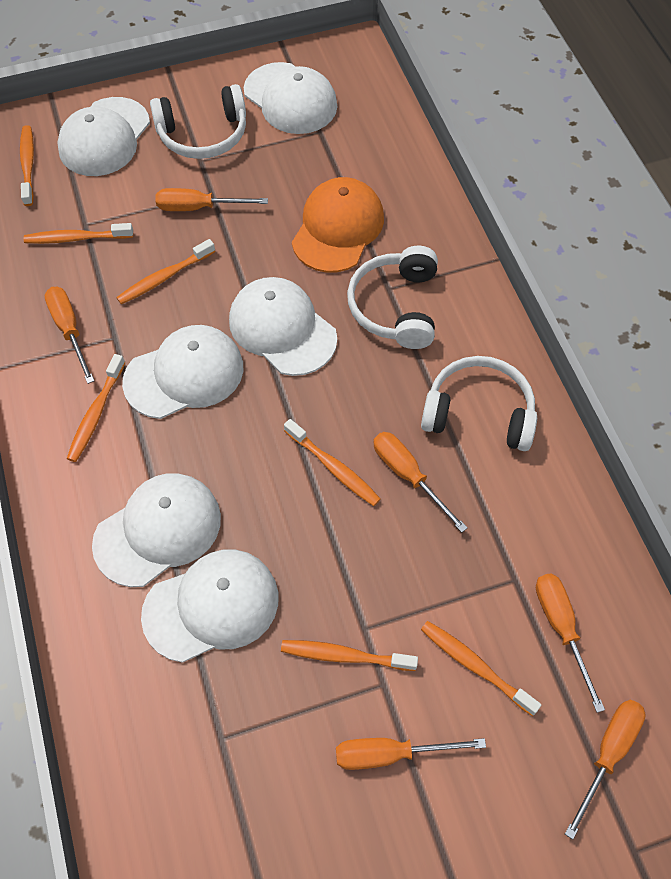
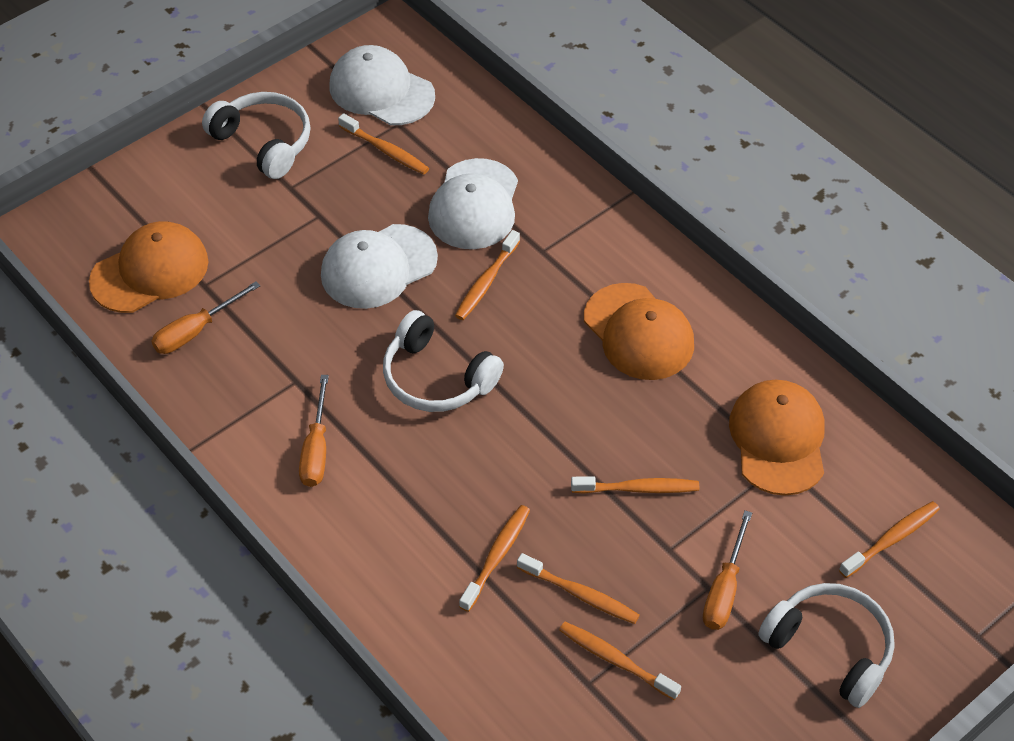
orange cap: [292,177,384,273] = 1 -> [89,221,209,313] [584,283,694,380] [729,379,825,496] = 3
orange screwdriver: [44,287,94,384] [156,188,268,211] [336,738,486,770] [373,432,468,533] [536,574,605,713] [565,700,646,840] = 6 -> [151,281,261,354] [299,375,329,487] [703,511,752,630] = 3
white cap: [57,97,150,176] [92,473,221,587] [122,325,243,419] [141,549,278,663] [229,277,337,376] [244,62,337,134] = 6 -> [321,224,438,309] [330,45,435,125] [428,158,518,249] = 3

